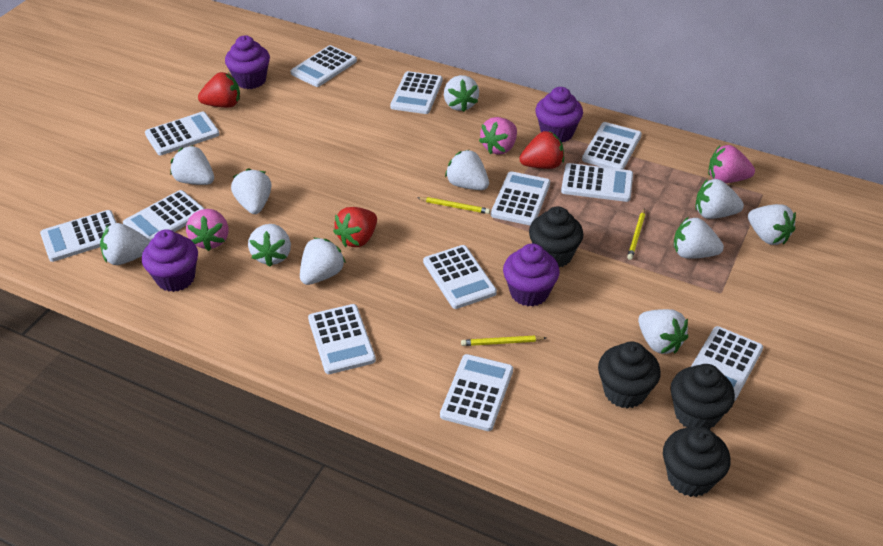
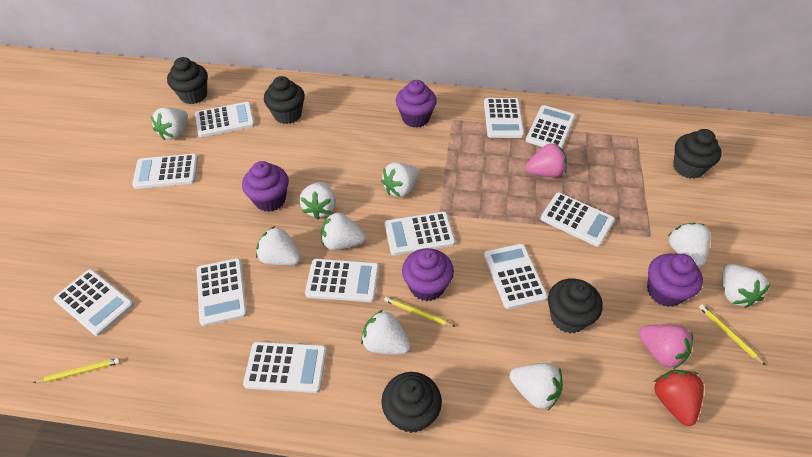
black cupcake: [529,206,583,267] [598,341,661,409] [663,427,731,497] [670,364,735,430] = 4 -> [167,57,208,104] [264,76,305,124] [381,372,442,433] [548,278,603,333] [673,129,722,179] = 5
pink strawberry: [186,209,229,251] [479,117,517,155] [708,145,755,183] = 3 -> [526,143,567,177] [639,325,693,369] = 2
red strawberry: [198,72,240,108] [333,207,377,247] [519,131,564,169] = 3 -> [654,370,704,426] = 1
white calculator: [40,210,117,262] [123,190,205,241] [145,112,220,155] [291,45,357,87] [308,304,376,374] [390,71,443,114] [423,245,497,309] [440,354,513,431] [491,171,550,226] [561,163,633,202] [582,122,642,170] [691,326,763,401] = 12 -> [54,269,134,336] [132,154,198,189] [195,102,255,137] [197,258,247,326] [243,341,327,393] [305,259,379,302] [385,212,455,255] [484,98,524,138] [484,244,548,309] [526,105,575,148] [541,192,615,247] = 11
white strawberry: [100,223,150,265] [170,145,214,185] [231,168,272,214] [248,224,291,267] [300,238,346,285] [444,75,479,112] [445,149,489,190] [638,309,688,354] [674,217,724,259] [695,179,744,219] [748,204,796,245] = 11 -> [150,107,188,140] [256,226,301,266] [299,182,336,220] [321,212,366,250] [361,310,411,355] [381,162,419,197] [510,363,563,410] [668,223,710,267] [722,264,770,308] = 9

